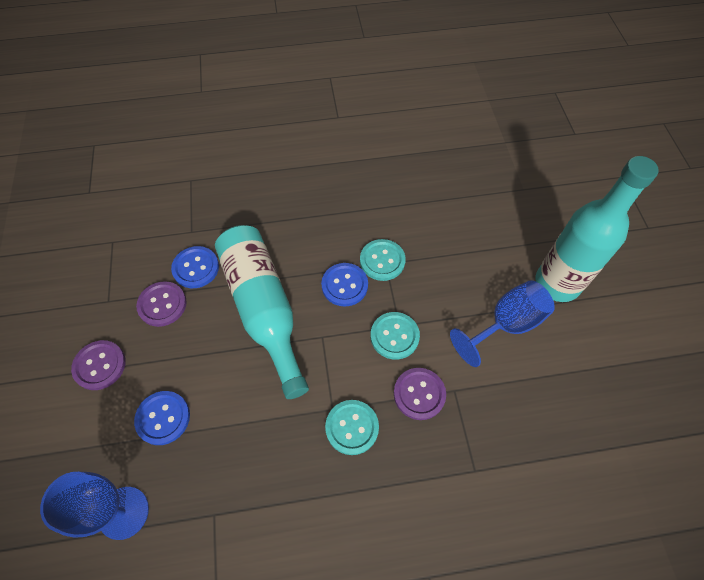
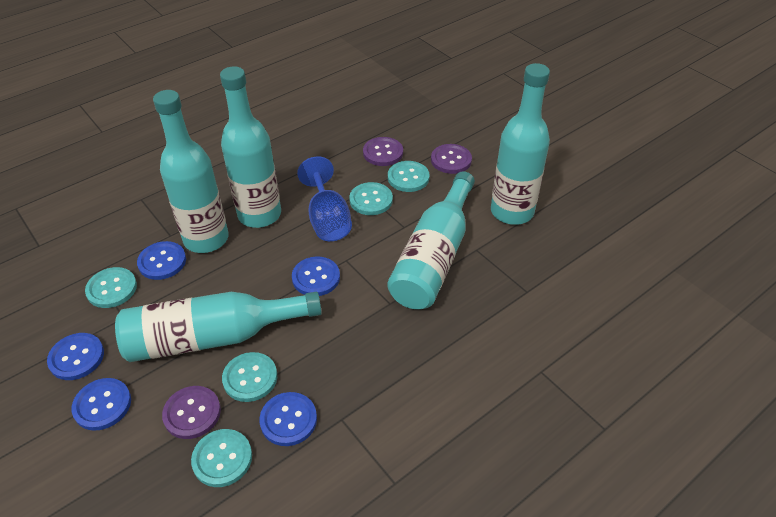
blue button: [134,391,190,445] [171,246,219,288] [321,263,368,306] = 3 -> [47,333,104,380] [71,378,131,431] [137,241,186,280] [259,392,317,446] [292,256,340,296] = 5
blue goblet: [40,472,149,540] [450,280,555,367] = 2 -> [297,157,352,241] = 1
turquoise bottle: [215,225,309,399] [536,156,659,302] = 2 -> [115,292,322,362] [153,90,229,253] [220,66,281,228] [387,171,475,309] [491,63,550,225] = 5
turquoise button: [325,400,379,455] [360,239,406,281] [370,312,420,360] = 3 -> [85,267,137,308] [191,429,252,487] [222,352,277,402] [349,182,393,215] [388,161,429,192] = 5

